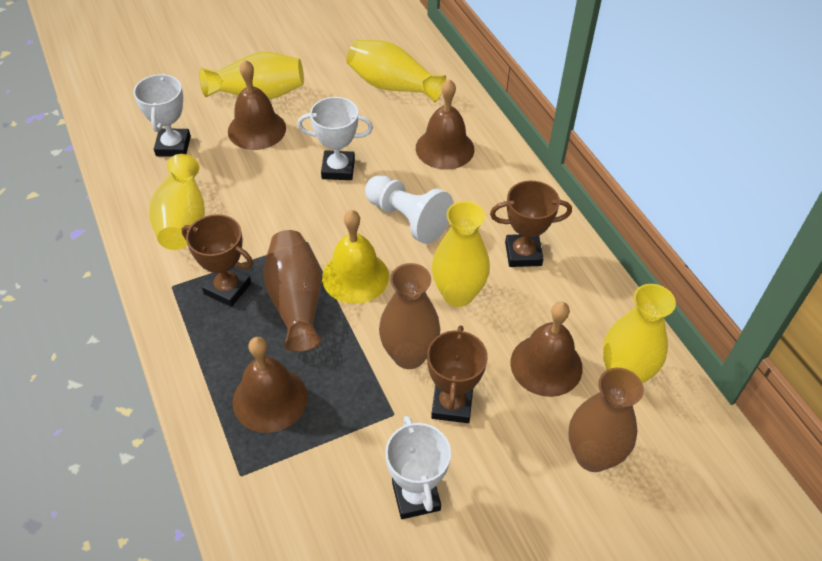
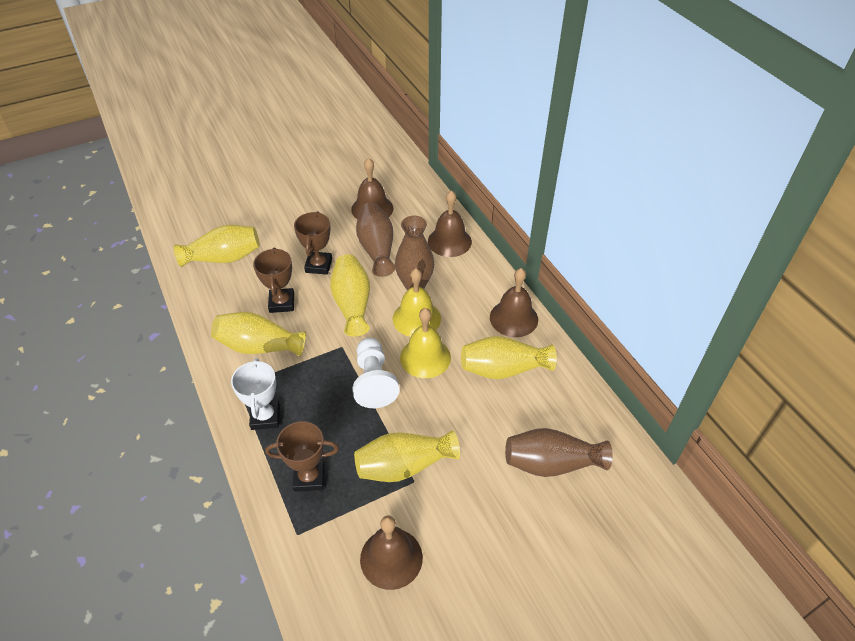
white trophy: [133,73,191,157] [297,97,373,180] [385,416,451,519] = 3 -> [231,358,280,430] = 1
yellow bell: [322,210,389,304] = 1 -> [393,268,441,337] [400,308,451,378] = 2

